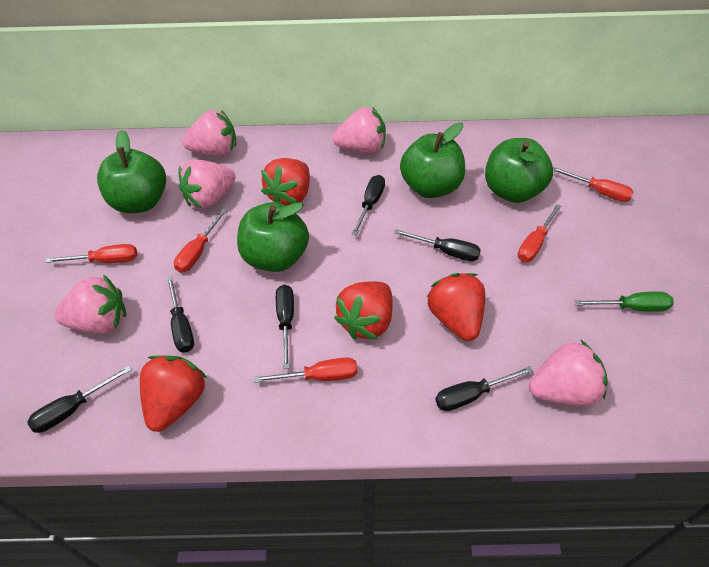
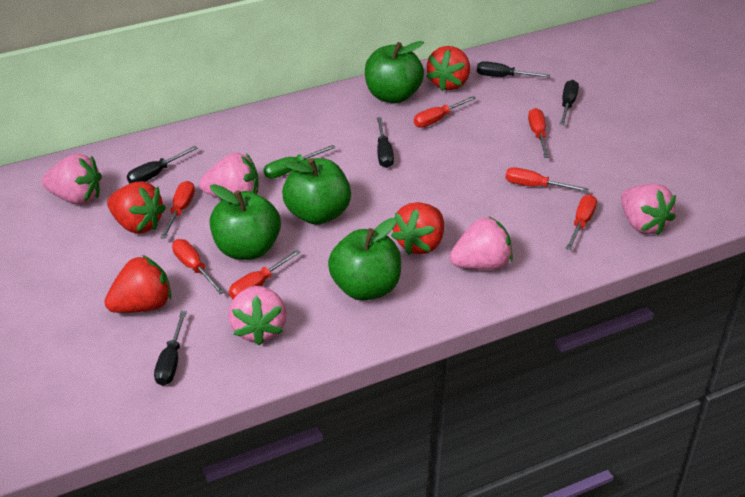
black screwdriver: [27,366,132,433] [166,276,194,353] [276,285,294,369] [352,175,385,235] [394,229,481,261] [435,366,533,411] = 6 -> [127,146,198,183] [154,311,187,386] [377,117,394,168] [477,61,550,78] [560,80,579,125] = 5
red screwdriver: [46,244,137,263] [174,209,227,272] [254,357,358,382] [518,204,561,262] [553,167,634,202] = 5 -> [160,181,195,239] [172,239,225,294] [229,250,301,299] [414,96,476,128] [505,167,589,192] [528,108,549,158] [566,195,597,250] = 7

